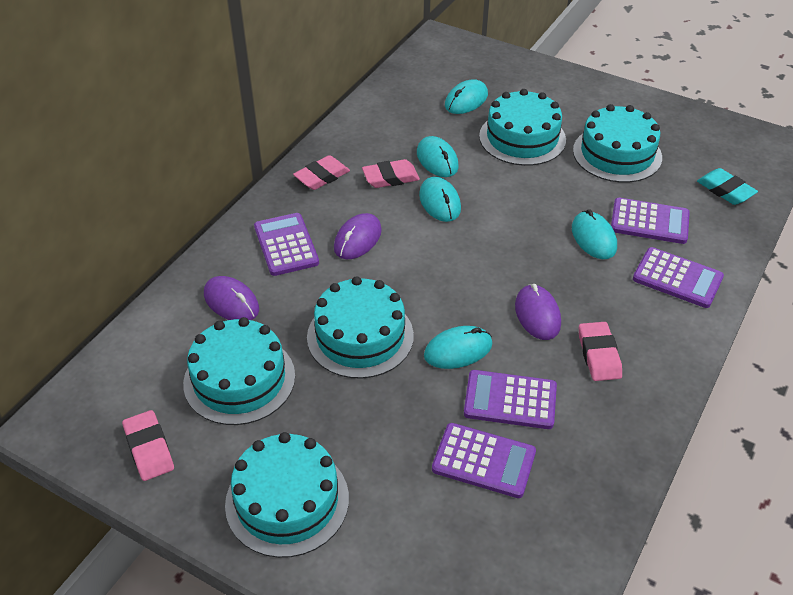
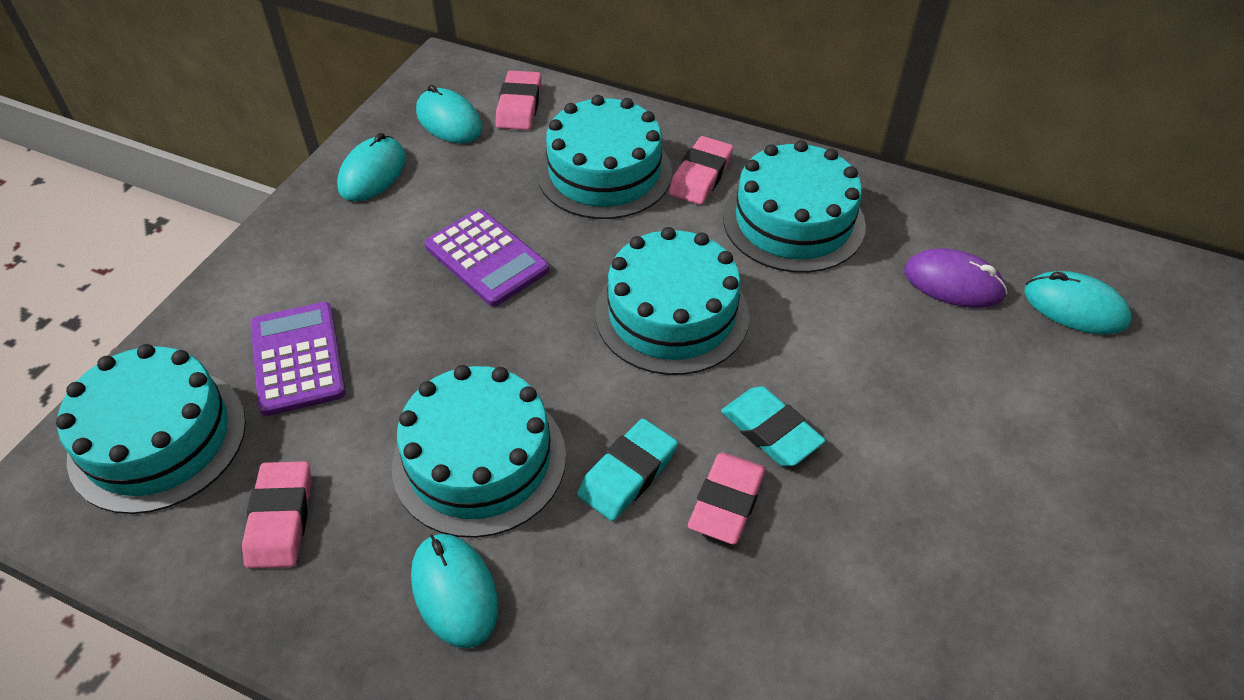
purple calculator: [254,213,319,276] [432,423,536,498] [464,370,557,429] [611,198,690,244] [633,247,724,308] = 5 -> [251,302,346,416] [424,209,549,307] = 2
purple mouse: [204,276,259,320] [334,213,382,259] [515,284,561,340] = 3 -> [904,248,1007,308] = 1
turquoise eraser: [697,168,758,205] = 1 -> [577,419,678,521] [721,386,825,466] = 2
turquoise mouse: [417,136,459,177] [419,177,461,222] [424,326,492,369] [445,79,488,114] [572,209,617,259] = 5 -> [337,133,406,201] [411,534,498,648] [416,85,482,143] [1024,271,1131,335] = 4

